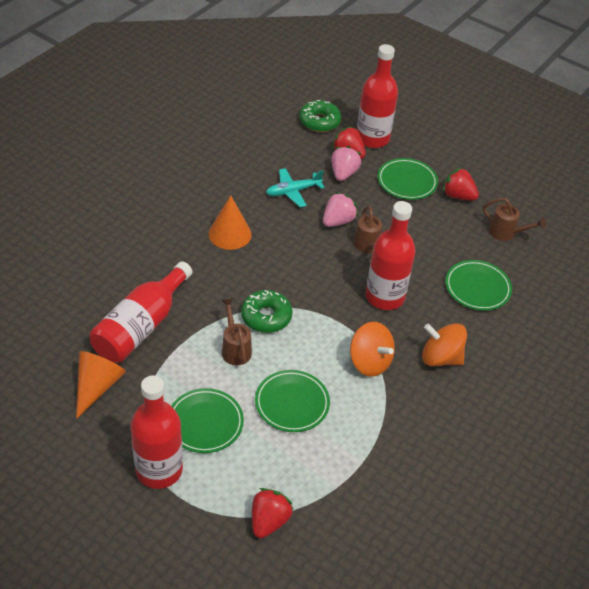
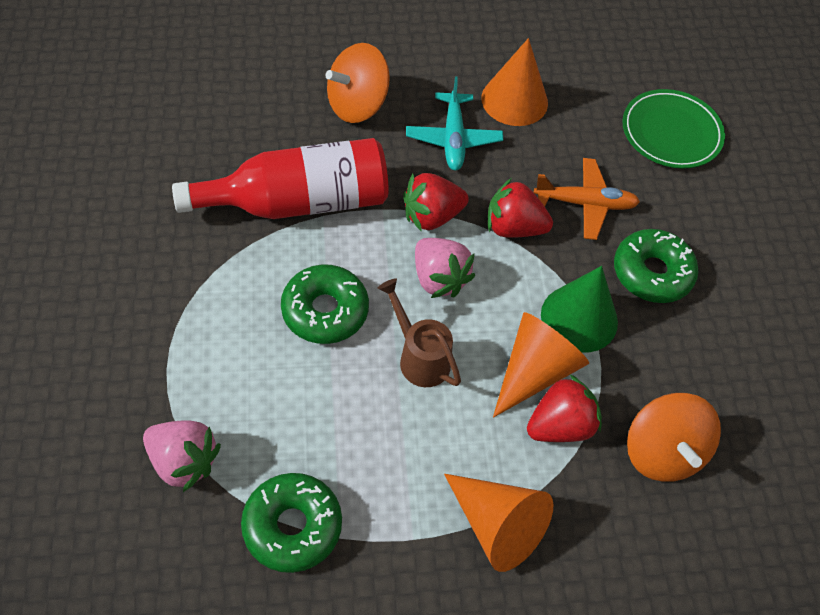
brown watering can: [221,298,252,365] [353,206,382,253] [483,198,546,241] = 3 -> [378,278,461,387] = 1
green cone: none = 0 -> [541,266,618,353] = 1
green donut: [241,290,292,333] [299,100,341,132] = 2 -> [241,473,342,573] [281,264,369,344] [614,229,699,303] = 3
green plate: [171,388,244,453] [255,370,330,432] [378,158,438,200] [445,260,512,311] = 4 -> [622,89,725,168] = 1
orange cone: [76,351,126,419] [208,195,252,250] = 2 -> [444,474,554,572] [481,38,548,126] [493,312,589,418] = 3
orange plane: none = 0 -> [534,158,640,240] = 1
red bottle: [89,261,192,363] [130,375,183,489] [357,44,398,148] [366,201,416,310] = 4 -> [172,138,389,219] = 1

